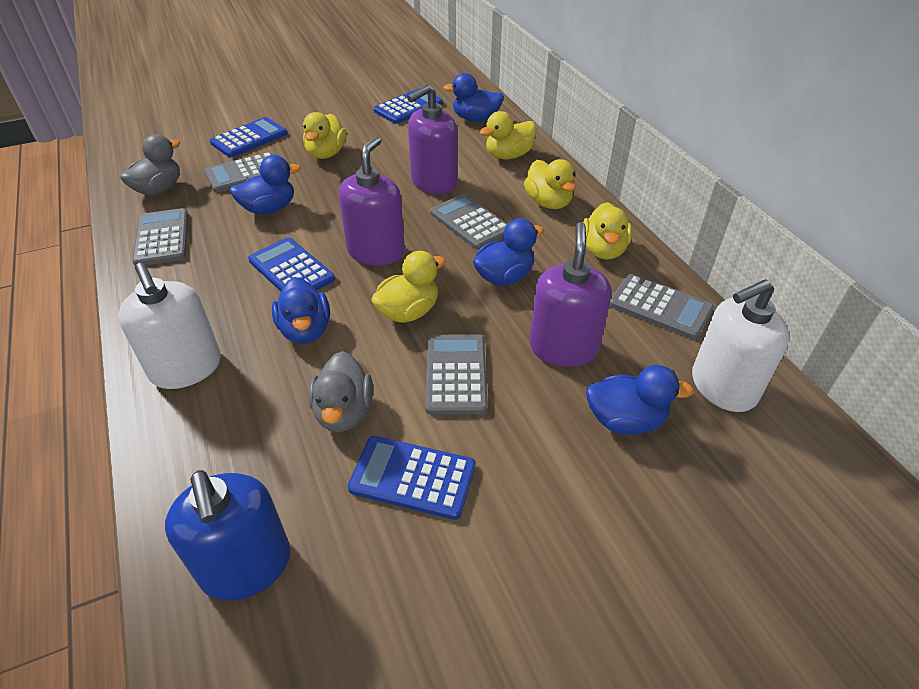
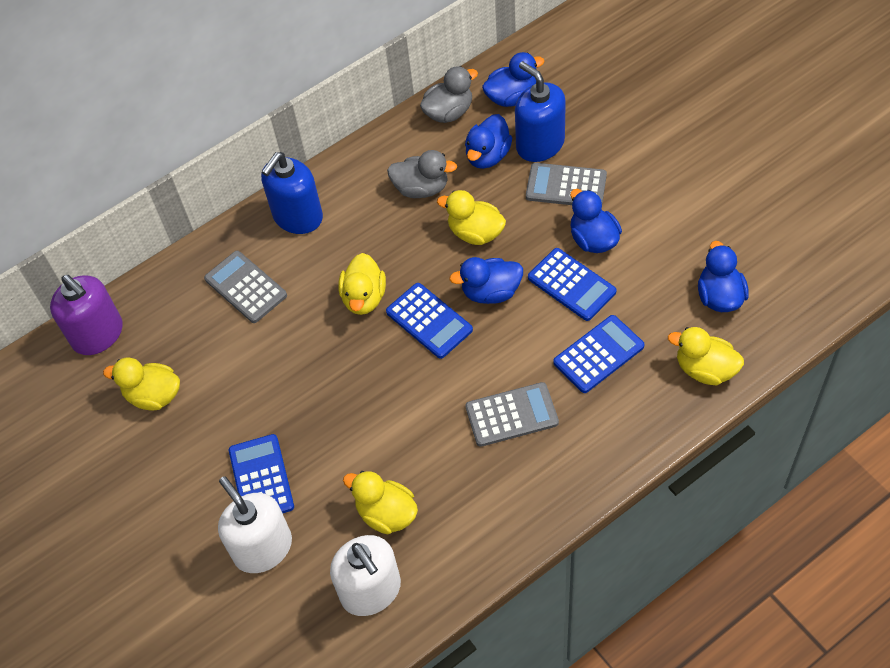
blue soap dispenser: [165,470,291,600] = 1 -> [261,152,323,234] [515,61,566,162] = 2
grey calculator: [132,208,188,266] [204,152,276,193] [425,334,488,415] [430,194,507,250] [609,274,714,339] = 5 -> [204,251,287,323] [465,382,559,447] [526,163,607,205] = 3
purple soap dispenser: [339,136,405,266] [407,84,458,194] [530,222,612,367] = 3 -> [50,275,123,355] = 1

